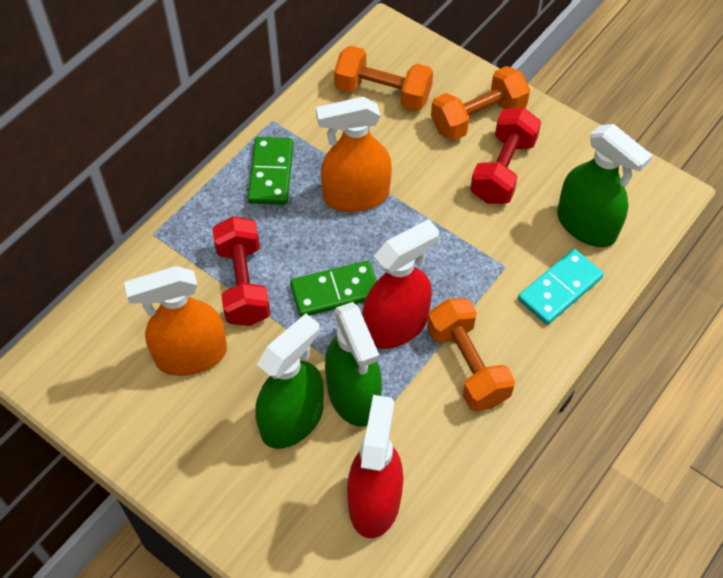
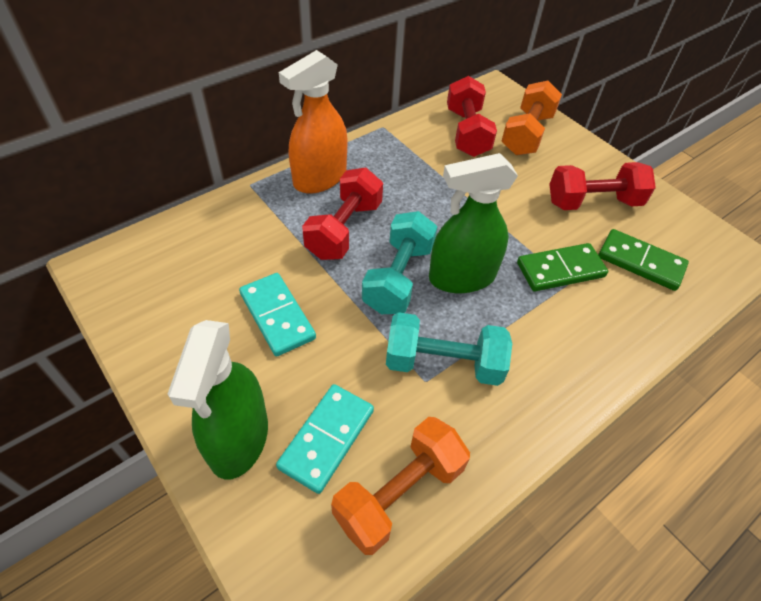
green spray bottle: [255,314,324,449] [325,302,382,427] [557,124,653,247] = 3 -> [168,320,268,480] [429,153,518,293] = 2
orange dumbbell: [334,46,433,111] [427,298,515,411] [431,66,530,141] = 3 -> [331,417,470,555] [501,80,562,155] = 2
orange spray bottle: [124,266,227,376] [316,97,392,212] = 2 -> [279,50,347,194] = 1
red dumbbell: [212,216,270,326] [470,108,541,204] = 2 -> [302,168,383,260] [447,76,497,157] [549,162,656,210] = 3
red spray bottle: [347,395,403,538] [362,219,439,349] = 2 -> none = 0
turquoise domino: [518,249,604,325] = 1 -> [239,273,316,356] [276,384,374,494] = 2
turquoise dumbbell: none = 0 -> [362,211,437,314] [386,312,512,386] = 2

